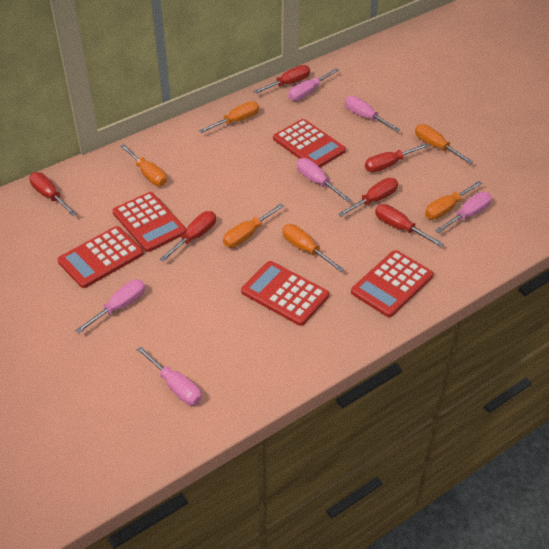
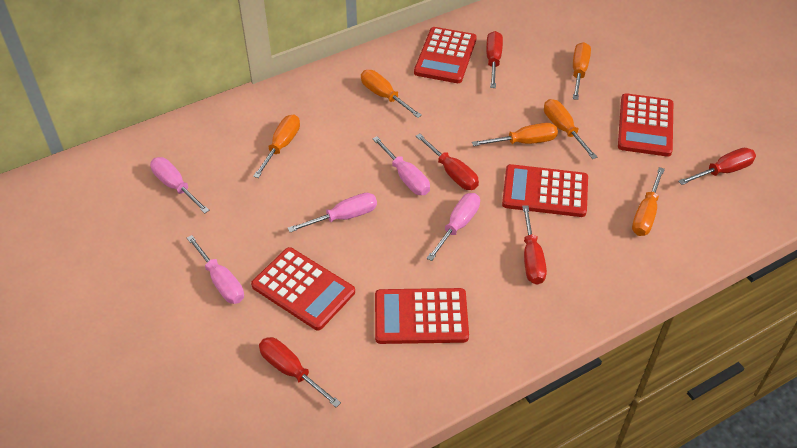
pink screwdriver: [75,280,145,334] [136,347,202,405] [288,68,339,101] [297,158,351,202] [345,96,400,132] [435,192,492,233] = 6 -> [150,157,210,214] [187,235,244,304] [288,193,377,232] [372,136,430,195] [426,193,480,261] = 5
red screwdriver: [29,172,77,216] [160,211,216,262] [253,65,310,94] [338,178,398,217] [365,143,429,172] [375,204,444,247] = 6 -> [259,337,341,407] [416,134,479,190] [486,31,503,88] [522,205,547,285] [678,148,756,185] = 5

